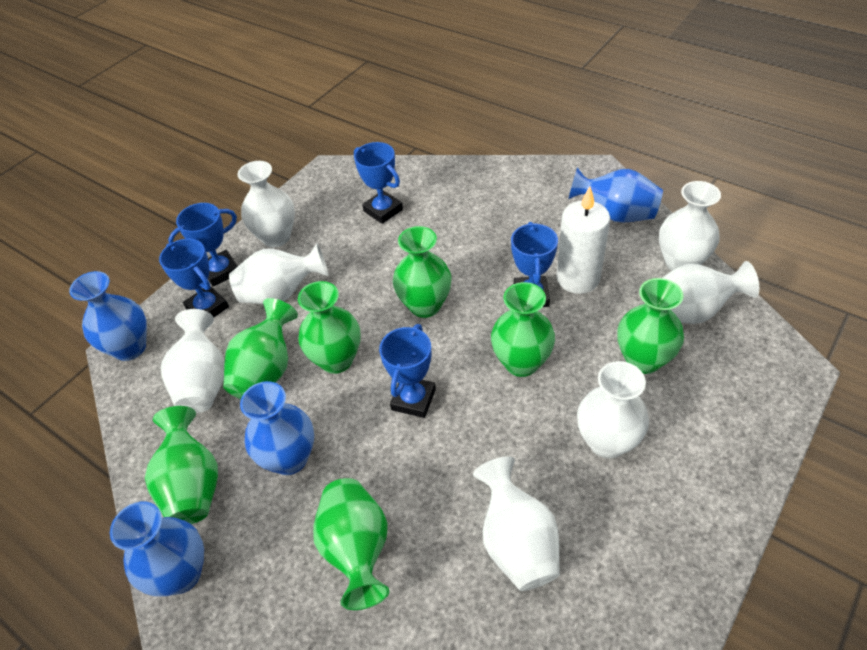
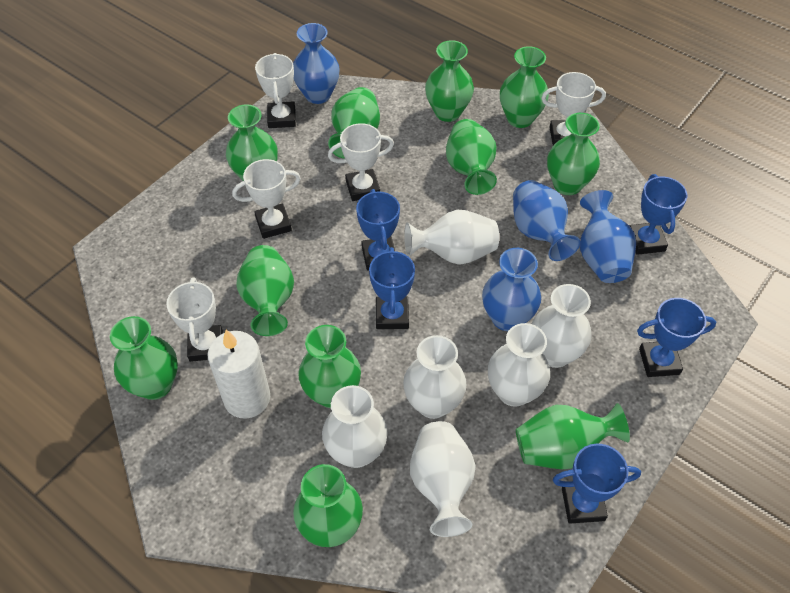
green vase: [145,406,218,524] [223,298,298,399] [298,281,361,374] [313,478,389,610] [393,226,452,318] [491,282,555,377] [617,278,684,374] = 7 -> [110,316,178,400] [226,104,278,181] [236,245,294,336] [293,464,363,547] [298,325,361,408] [328,87,380,159] [425,40,474,122] [446,119,497,195] [500,46,549,128] [516,403,630,470] [547,113,600,195] = 11
white trophy: none = 0 -> [166,277,223,362] [232,159,301,239] [255,53,296,128] [328,123,394,201] [541,72,606,145] = 5
white vase: [161,309,225,413] [229,243,328,304] [238,161,295,247] [473,456,560,591] [577,361,649,458] [659,181,721,271] [663,261,759,324] = 7 -> [322,385,388,468] [403,335,467,419] [404,210,499,265] [410,421,476,537] [488,323,550,407] [532,284,592,368] = 6

